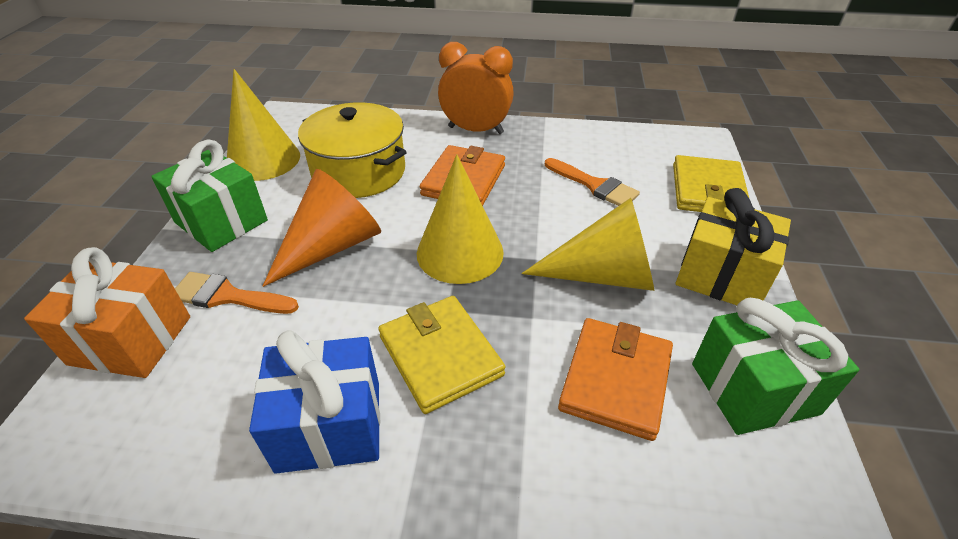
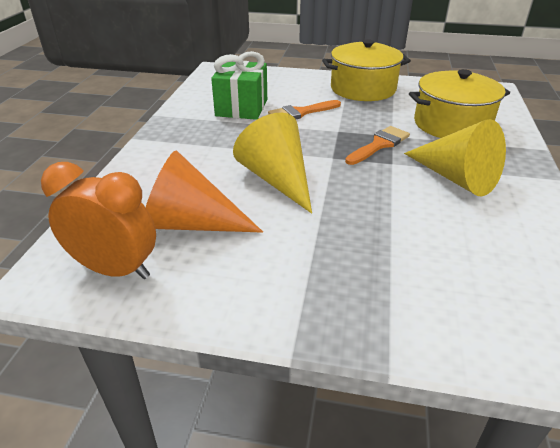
blue gift: [249,330,380,474] = 1 -> none = 0
green gift: [151,140,268,252] [692,298,859,435] = 2 -> [211,51,267,120] = 1
orange gift: [24,247,190,378] = 1 -> none = 0
orange wallet: [420,145,505,206] [558,318,673,441] = 2 -> none = 0
yellow cone: [227,69,300,181] [417,154,504,284] [522,198,654,291] = 3 -> [233,113,312,214] [404,119,506,197] = 2
yellow gift: [676,188,791,305] = 1 -> none = 0
yellow pot: [298,103,407,198] = 1 -> [322,39,411,101] [409,69,510,138] = 2
yellow wallet: [378,296,506,414] [673,155,749,212] = 2 -> none = 0

